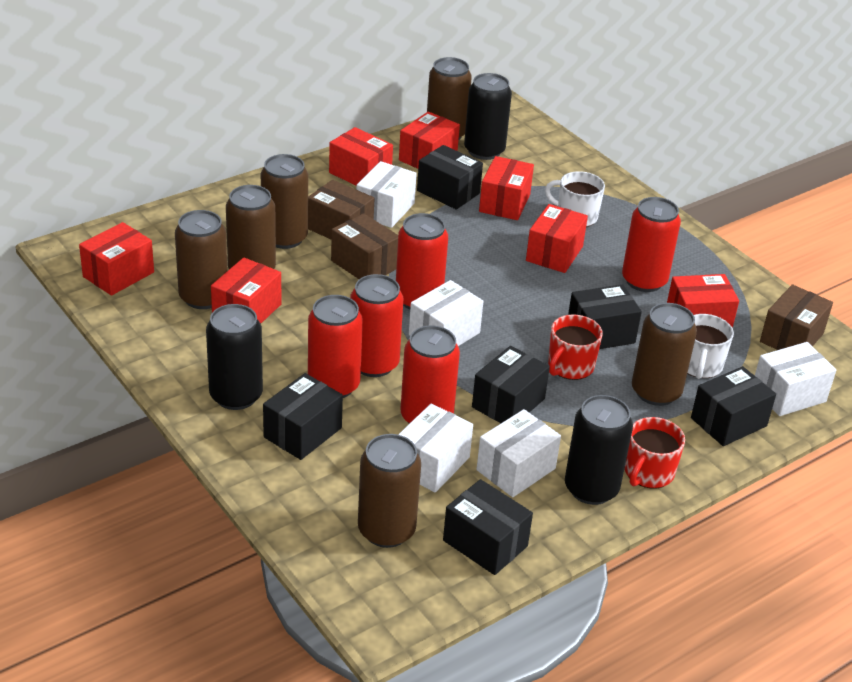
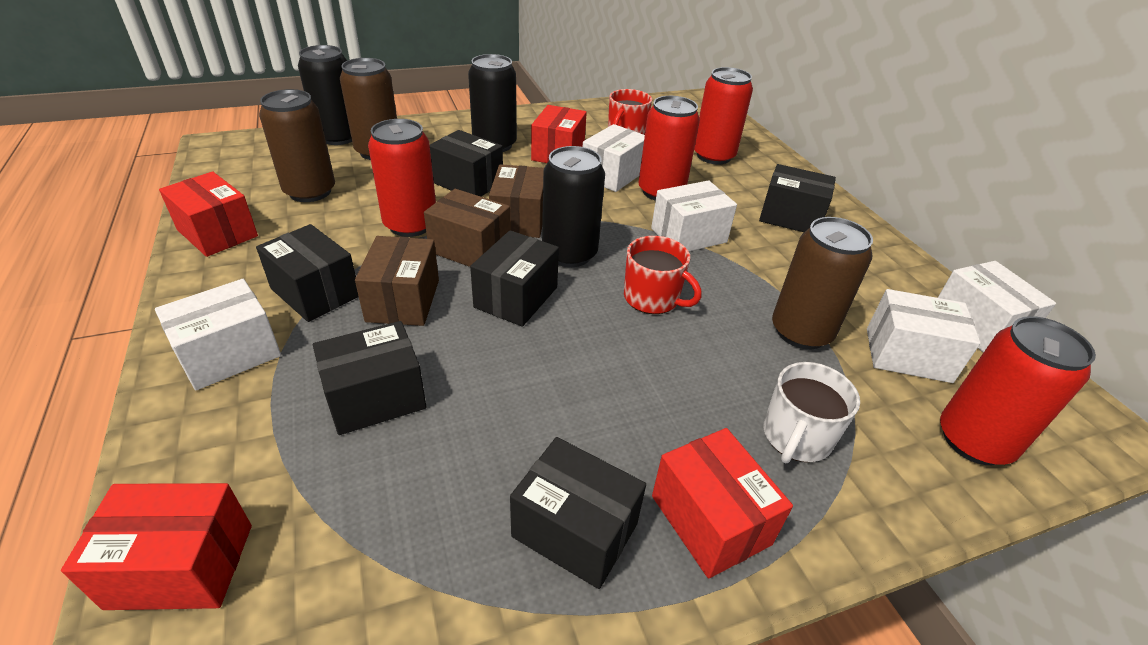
brown can: [175,210,227,309] [226,185,276,269] [261,154,308,249] [358,434,421,548] [427,57,472,140] [632,303,697,406] = 6 -> [259,89,335,202] [340,58,397,160] [772,217,873,349] = 3
red box: [79,222,154,296] [211,257,281,323] [329,127,393,185] [399,112,460,168] [479,156,534,220] [526,204,588,273] [667,274,739,328] = 7 -> [61,483,252,610] [159,172,258,257] [531,105,587,163] [652,428,793,579] = 4
red can: [308,295,363,398] [350,274,403,377] [396,213,448,310] [400,326,460,424] [622,197,681,292] = 5 -> [368,119,436,237] [638,96,700,201] [694,67,753,165] [940,316,1096,465] = 4
white mug: [545,171,605,227] [687,314,734,379] = 2 -> [764,362,860,464] = 1

